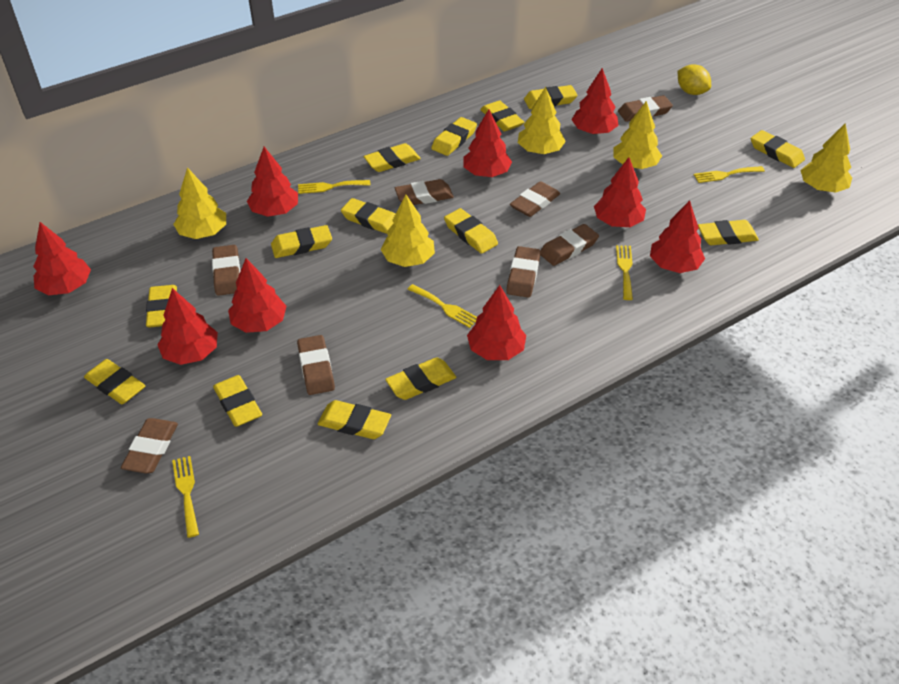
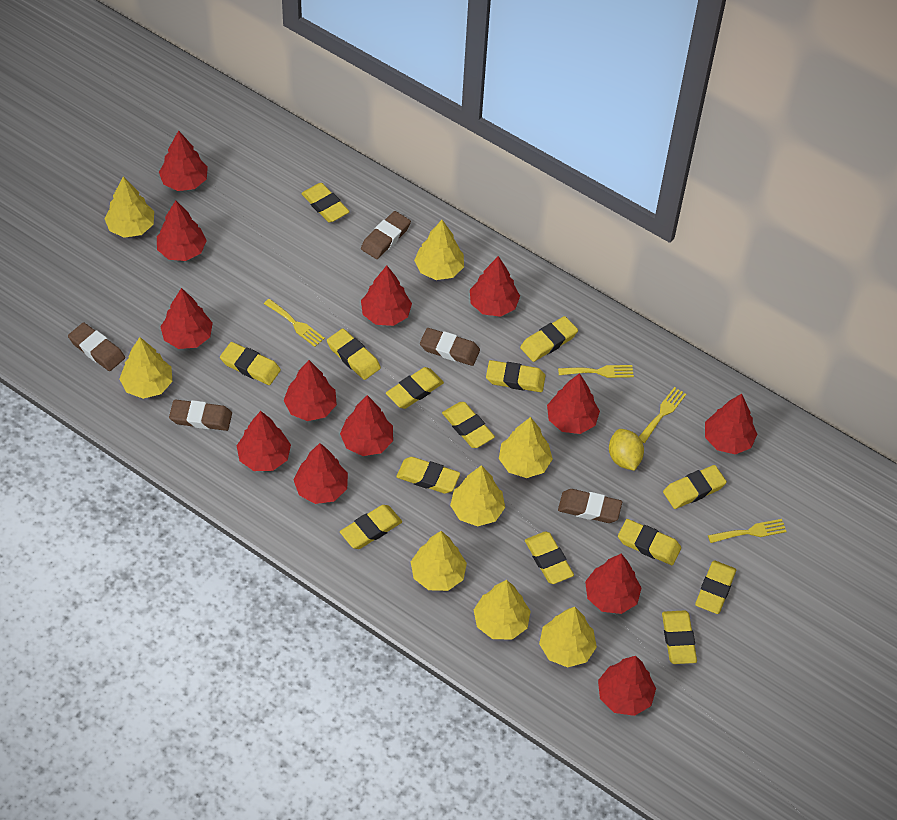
brown eraser: [121,418,178,474] [212,245,240,296] [297,335,335,395] [395,179,454,205] [506,246,541,298] [510,181,560,217] [540,224,599,266] [618,95,673,122] = 8 -> [68,322,125,371] [169,399,232,431] [361,211,411,259] [420,328,480,366] [558,489,622,523] = 5
red tree: [33,222,91,295] [157,288,218,365] [228,258,287,333] [247,147,298,217] [463,109,512,177] [467,285,526,360] [571,68,619,134] [594,157,646,227] [650,200,705,273] = 9 -> [157,200,207,261] [159,130,208,191] [160,288,213,349] [237,411,291,471] [283,360,337,421] [294,443,348,504] [340,395,393,456] [361,266,412,326] [470,256,520,317] [547,373,600,434] [585,554,642,614] [598,656,656,716] [705,394,757,454] = 13
yellow fork: [172,456,199,538] [298,180,370,194] [407,284,477,328] [616,245,633,300] [694,166,765,183] = 5 -> [264,299,325,347] [558,365,634,378] [639,387,686,443] [708,519,787,543] = 4
yellow tree: [173,167,226,239] [381,195,435,267] [518,87,566,154] [613,101,662,169] [801,123,852,193] = 5 -> [104,177,154,238] [119,337,173,399] [411,531,467,591] [414,220,464,280] [450,465,505,526] [474,580,531,640] [499,417,553,478] [539,607,597,667] = 8

